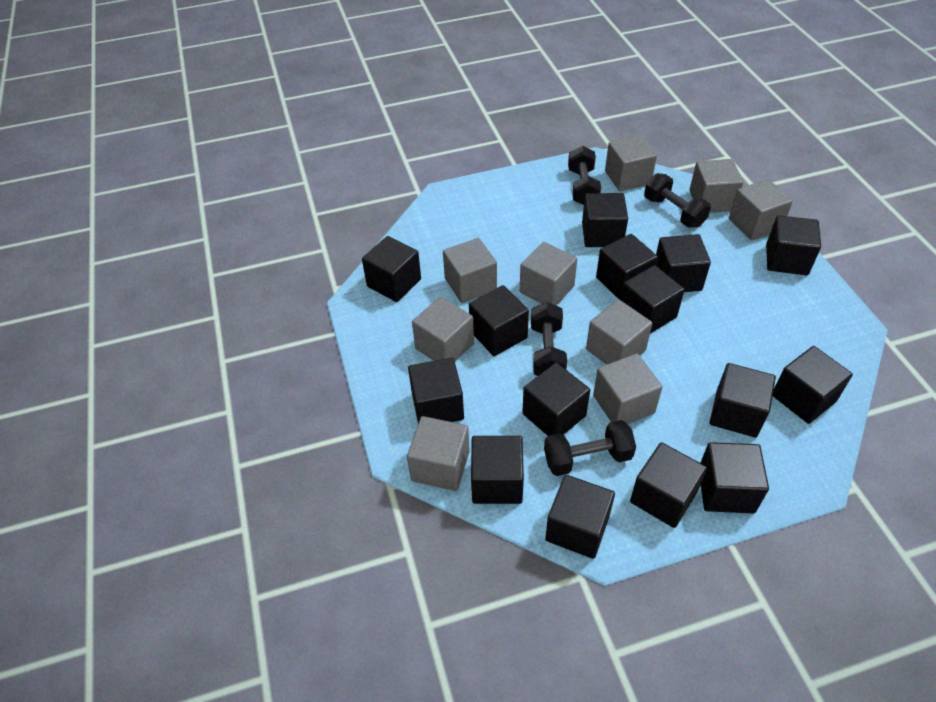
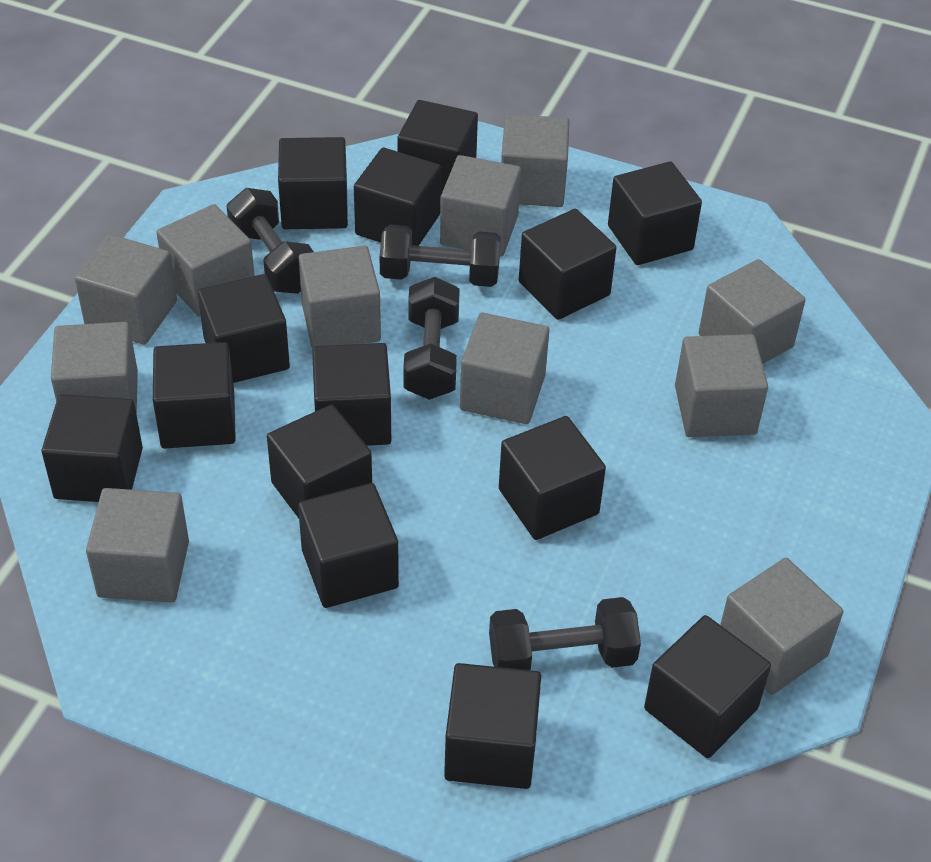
black cube: [362,236,421,302] [408,358,464,423] [469,285,529,356] [471,436,524,504] [522,363,590,436] [545,475,615,559] [582,193,628,247] [596,234,658,300] [621,265,685,334] [630,442,707,528] [656,234,711,292] [700,442,769,514] [710,363,776,438] [766,215,821,275] [773,346,853,424] = 15 -> [41,394,143,502] [153,342,236,449] [198,274,290,383] [267,404,372,518] [278,137,348,229] [298,483,399,608] [312,343,391,446] [354,148,441,246] [397,100,478,194] [444,663,541,789] [499,416,606,540] [519,209,617,320] [608,161,702,265] [644,615,771,758] = 14
grey cube: [407,416,470,491] [412,297,474,361] [443,238,497,303] [520,242,577,306] [586,299,652,365] [593,353,662,424] [605,135,657,191] [689,159,743,213] [729,179,793,241] = 9 -> [51,322,138,415] [75,234,177,345] [86,488,189,602] [156,204,255,317] [299,246,381,349] [440,155,521,257] [460,313,549,424] [501,114,569,207] [675,334,768,437] [699,259,806,364] [720,558,843,695] = 11

